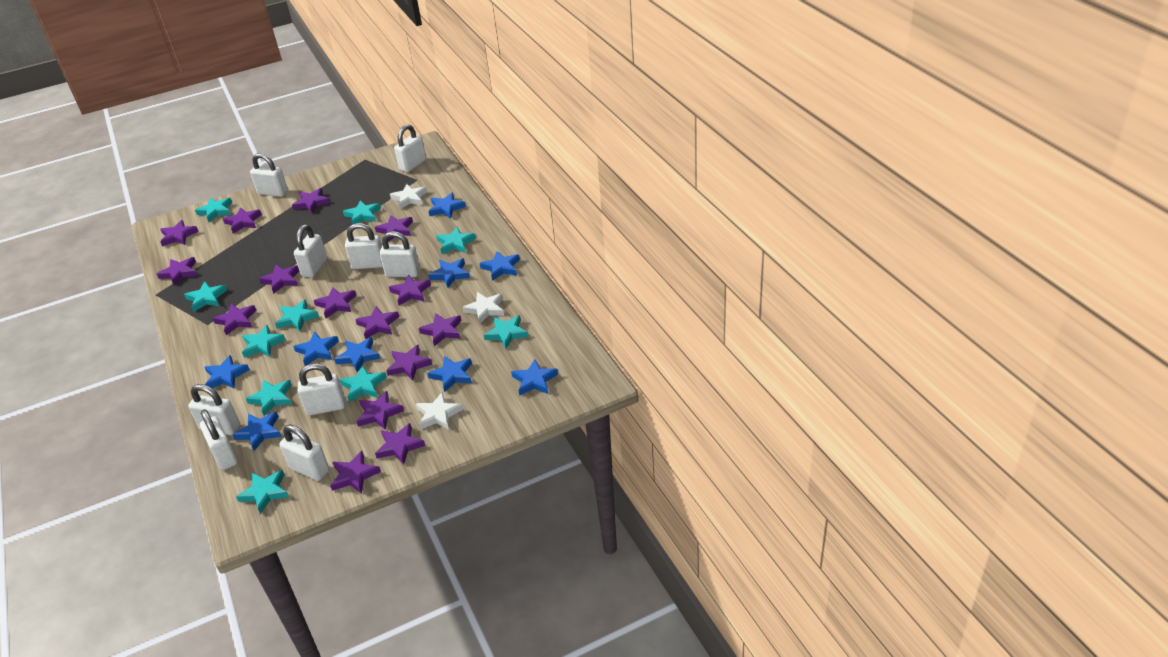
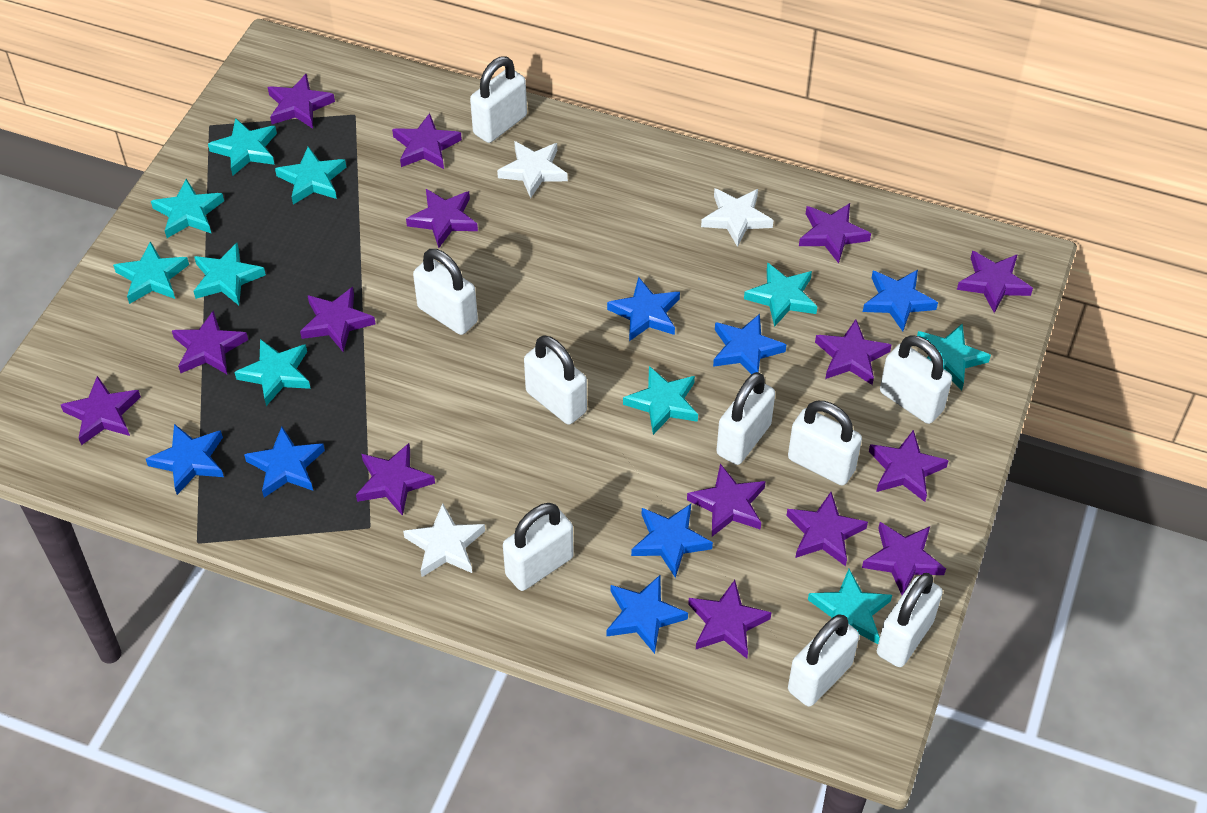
blue star: [204,355,250,389] [232,412,282,451] [293,331,339,366] [334,337,380,372] [427,356,472,392] [428,193,466,219] [428,258,470,288] [479,251,520,281] [511,359,558,396] = 9 -> [146,424,224,495] [244,427,325,497] [607,277,680,341] [607,575,688,654] [631,504,713,578] [713,314,787,374] [863,270,938,331] = 7

